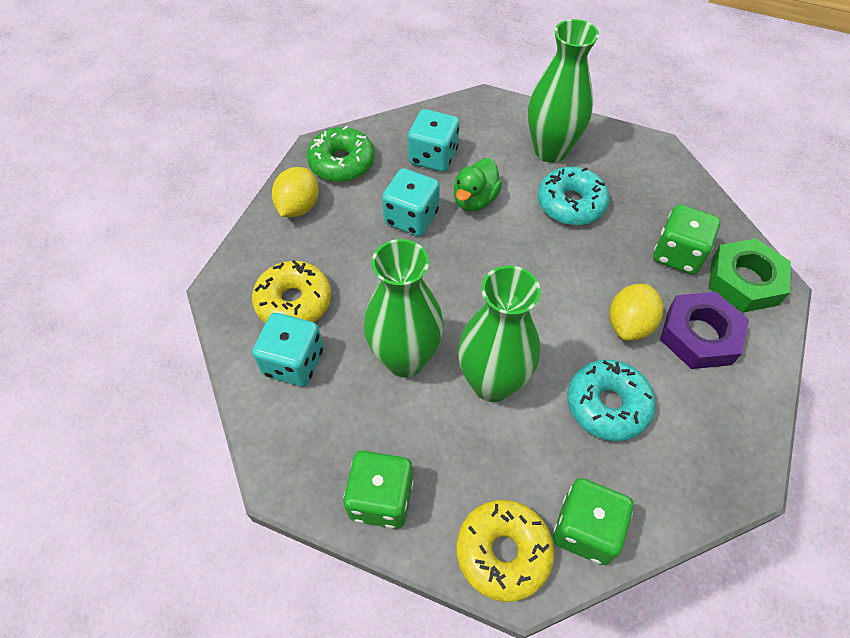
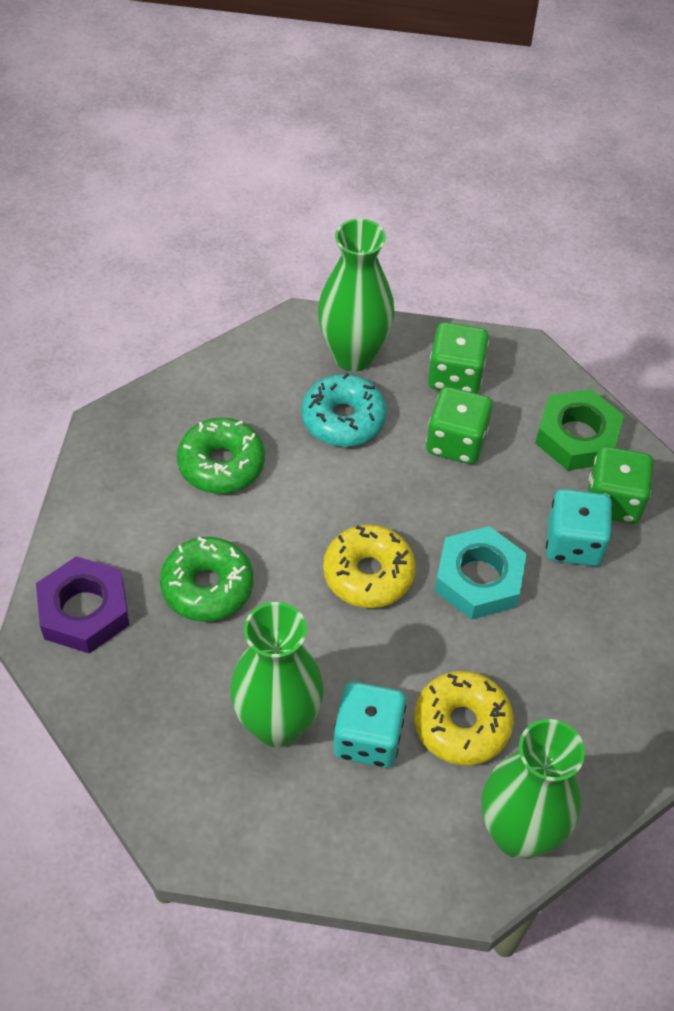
green donut: [307,126,375,182] = 1 -> [160,537,253,622] [177,418,265,494] = 2
green duck: [454,158,502,211] = 1 -> none = 0
turquoise dice: [252,313,324,387] [382,168,440,236] [408,109,459,172] = 3 -> [333,682,406,768] [546,489,612,566] = 2
turquoise donut: [538,167,610,225] [567,359,656,441] = 2 -> [301,373,387,447] = 1
turquoise nut: none = 0 -> [435,526,527,620] = 1
yellow lemon: [272,167,319,217] [609,284,663,341] = 2 -> none = 0

